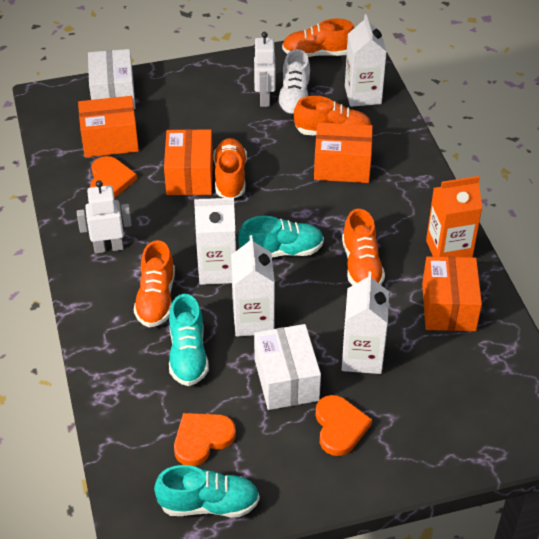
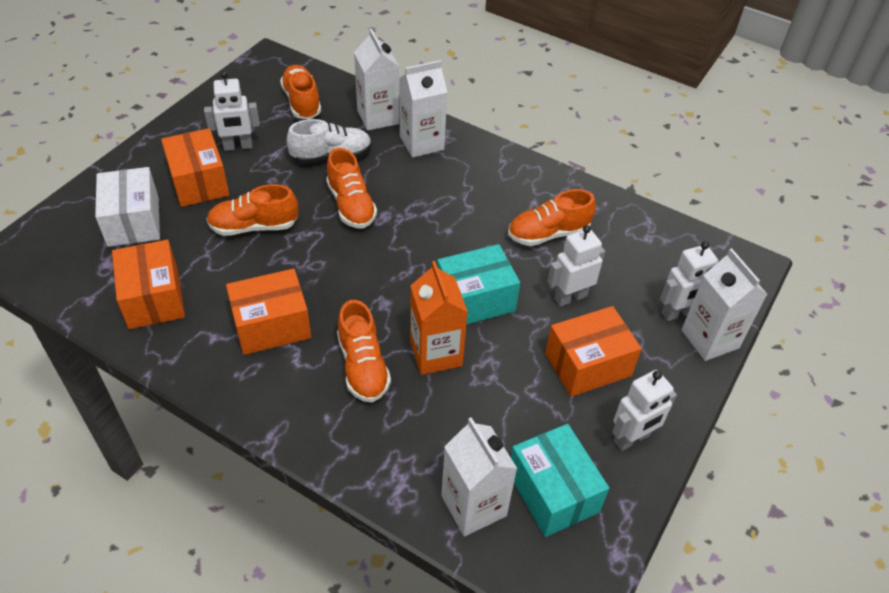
orange heart: [90,156,137,198] [174,413,236,466] [315,395,372,456] = 3 -> none = 0
turquoise box: none = 0 -> [437,244,520,325] [511,424,609,537] = 2
turquoise shoe: [154,465,260,517] [169,294,209,386] [238,216,324,258] = 3 -> none = 0
white box: [88,49,135,109] [254,324,321,410] = 2 -> [95,167,160,247] = 1
white robot: [77,180,132,253] [253,32,276,107] = 2 -> [204,71,260,151] [547,225,605,307] [612,370,677,451] [660,241,719,321] = 4

